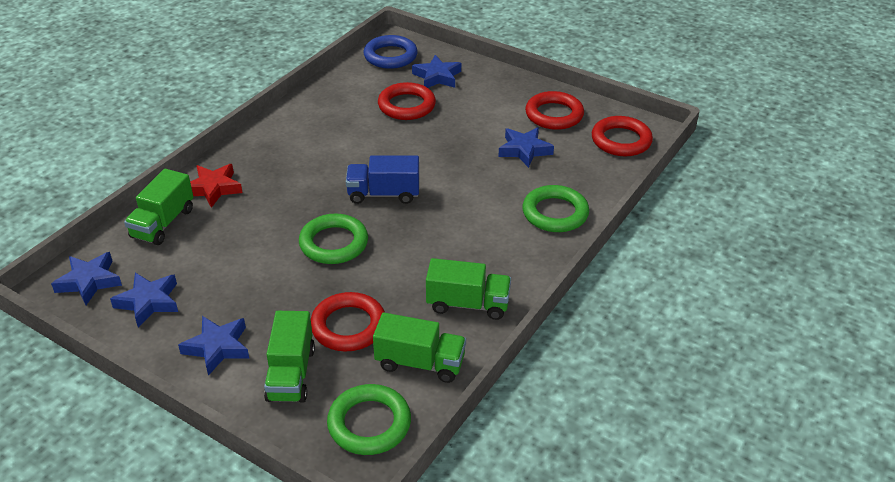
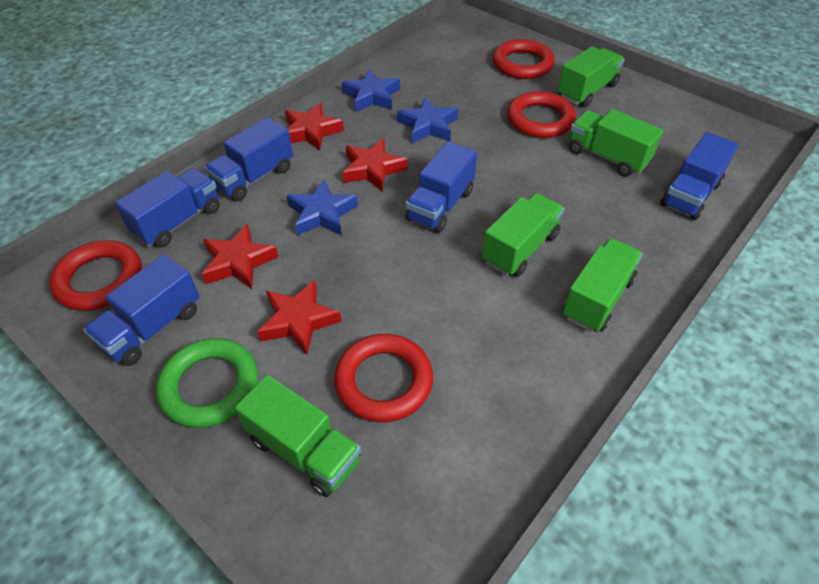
blue ring: [364,35,418,69] = 1 -> none = 0
blue star: [51,252,122,305] [110,273,178,327] [178,316,249,376] [412,55,461,88] [498,127,554,168] = 5 -> [287,179,358,236] [342,69,400,112] [397,97,458,143] = 3
blue truck: [346,155,419,204] = 1 -> [83,254,200,366] [115,168,220,247] [204,117,293,201] [405,141,477,233] [660,132,739,220] = 5
green ring: [299,213,368,264] [327,384,411,455] [522,185,589,232] = 3 -> [156,338,258,428] = 1
green truck: [124,169,193,245] [264,311,315,403] [373,313,466,383] [426,258,511,320] = 4 -> [235,375,361,497] [482,193,564,277] [558,46,625,107] [562,238,643,332] [569,109,664,177] = 5
red star: [190,164,243,208] = 1 -> [202,224,279,289] [257,280,342,355] [285,103,344,151] [343,139,408,192] = 4

